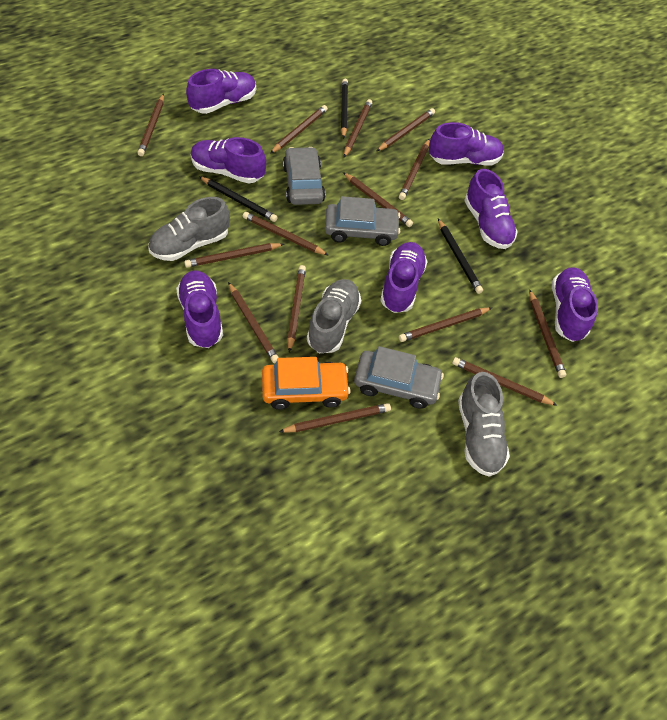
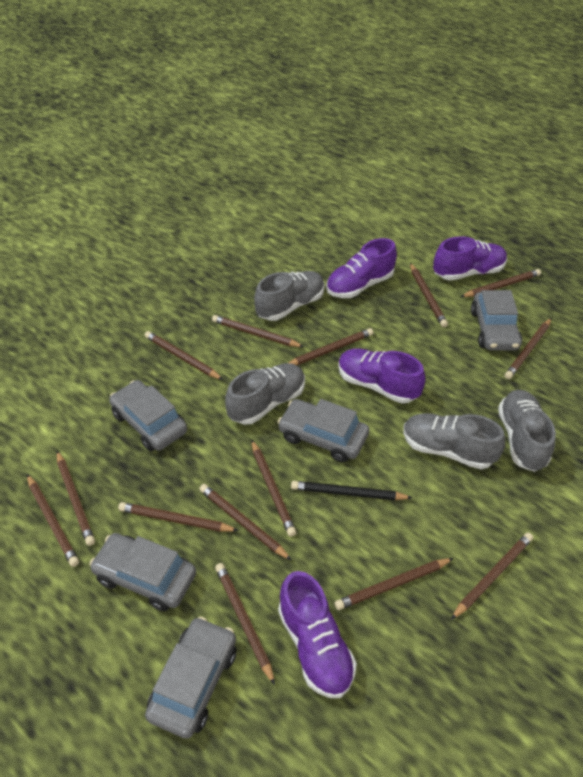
black pencil: [199,176,278,222] [341,79,348,139] [438,219,483,294] = 3 -> [291,481,413,500] = 1
grey car: [283,147,326,205] [325,196,400,246] [354,346,444,409] = 3 -> [90,533,196,611] [109,380,187,451] [145,617,237,739] [278,399,369,462] [471,290,522,350] = 5
grey shoe: [149,197,230,261] [307,279,361,353] [458,372,510,476] = 3 -> [225,363,305,425] [254,271,325,321] [403,413,505,469] [498,390,556,472] = 4
orange car: [262,357,351,409] = 1 -> none = 0
purple shoe: [176,271,223,348] [186,69,256,114] [191,137,266,183] [380,242,428,313] [429,122,504,166] [464,169,518,249] [552,268,598,342] = 7 -> [278,571,357,698] [326,238,397,298] [338,348,426,403] [433,237,507,281] = 4

